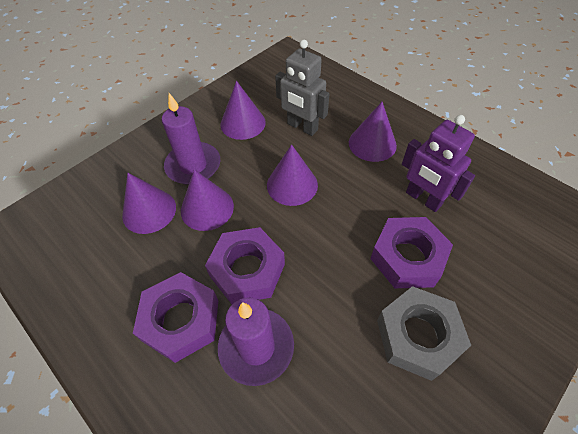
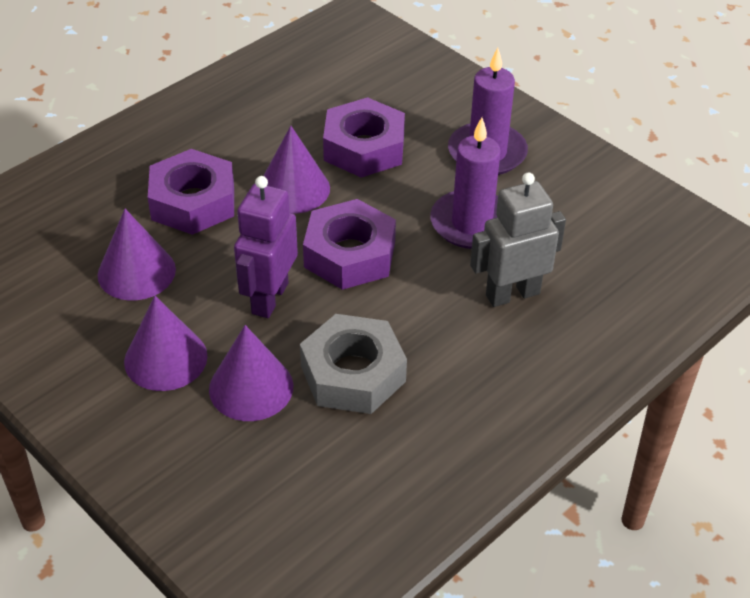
purple cone: [122,173,176,234] [181,169,234,231] [220,81,266,140] [267,144,318,206] [349,102,397,162] = 5 -> [98,209,176,300] [124,296,207,391] [209,325,293,421] [263,126,330,214] = 4

